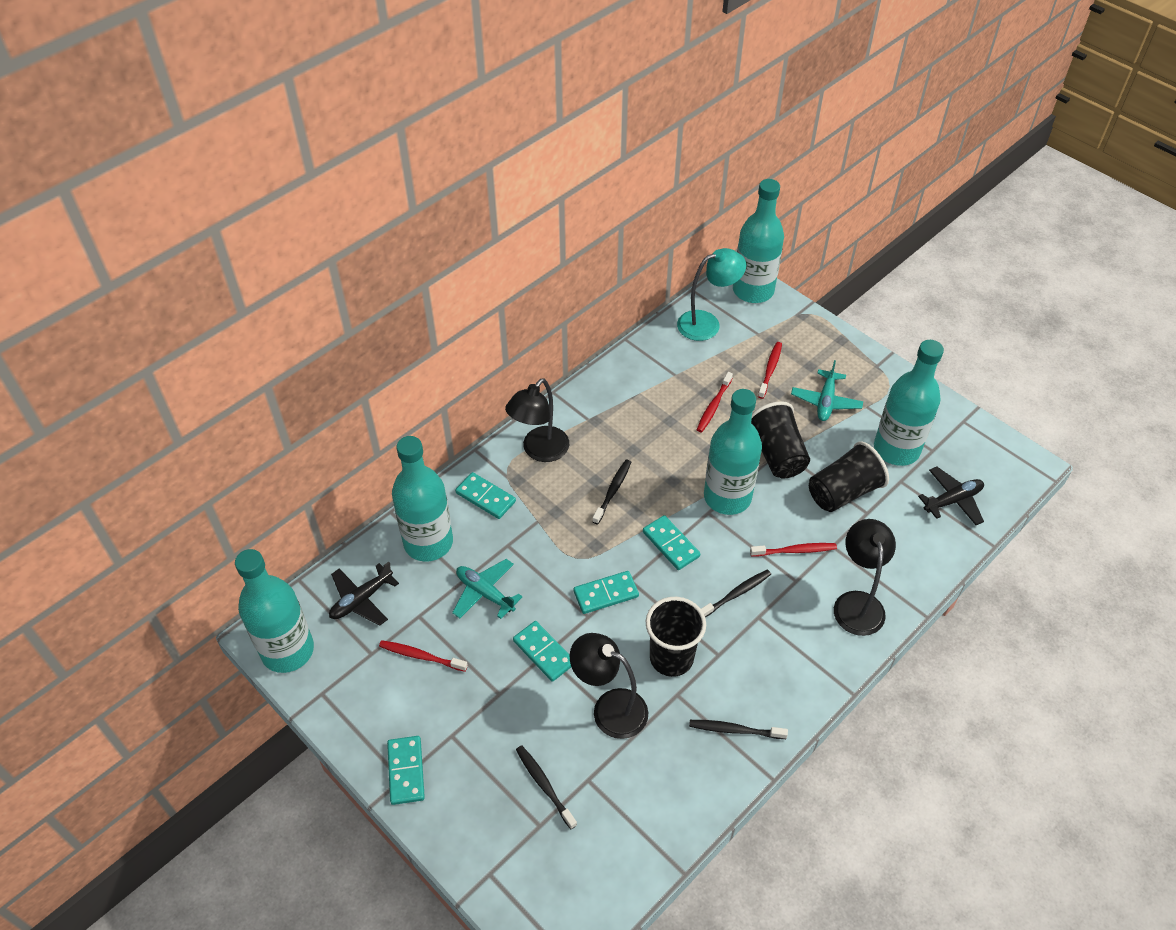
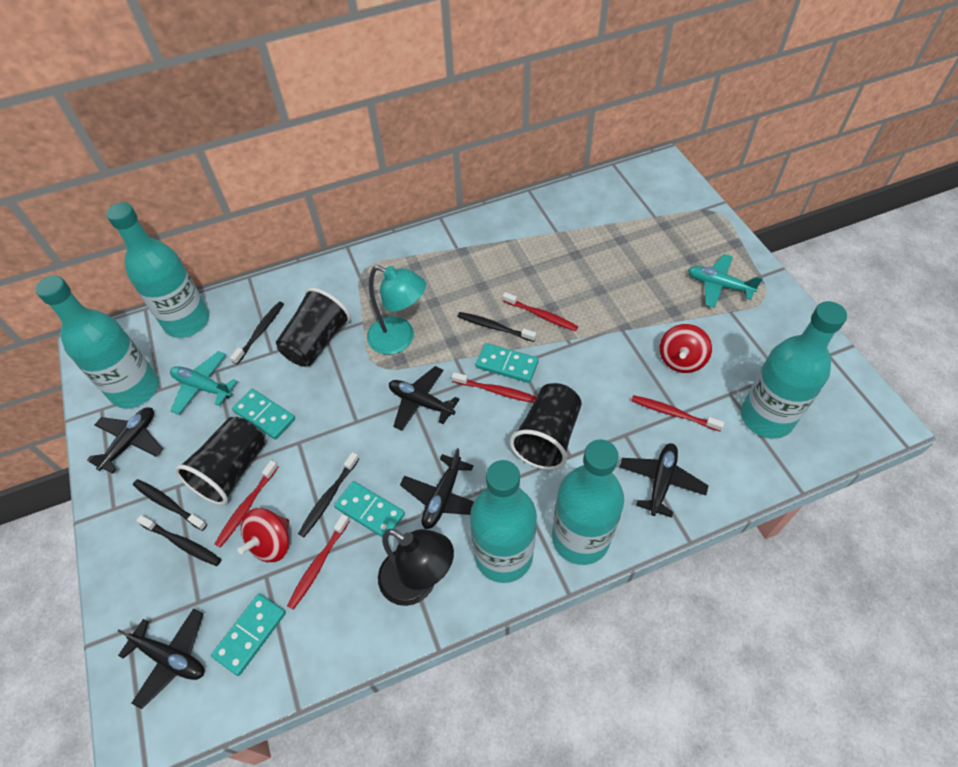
black lamp: [505,378,569,462] [570,633,648,739] [834,519,896,636] = 3 -> [378,529,454,606] = 1
black plane: [329,562,399,626] [918,466,984,525] = 2 -> [87,407,163,474] [117,608,204,709] [389,366,460,431] [400,448,474,529] [620,443,709,518] = 5
black toothbrush: [516,745,577,829] [592,459,631,524] [689,720,788,739] [701,569,771,617] = 4 -> [133,479,207,531] [136,515,221,566] [230,301,284,365] [298,452,359,537] [458,312,536,342] = 5
red spinning top: none = 0 -> [238,508,289,562] [660,324,712,373] = 2
red toothbrush: [379,640,468,672] [697,372,733,432] [750,543,837,557] [758,342,782,399] = 4 -> [215,460,278,548] [287,514,350,610] [452,372,536,403] [502,292,578,331] [631,395,724,432] = 5
turquoise domino: [387,736,425,805] [455,472,516,519] [513,621,571,682] [573,571,639,614] [643,515,700,570] = 5 -> [211,594,286,676] [232,389,295,440] [334,481,405,537] [476,343,539,383] = 4

